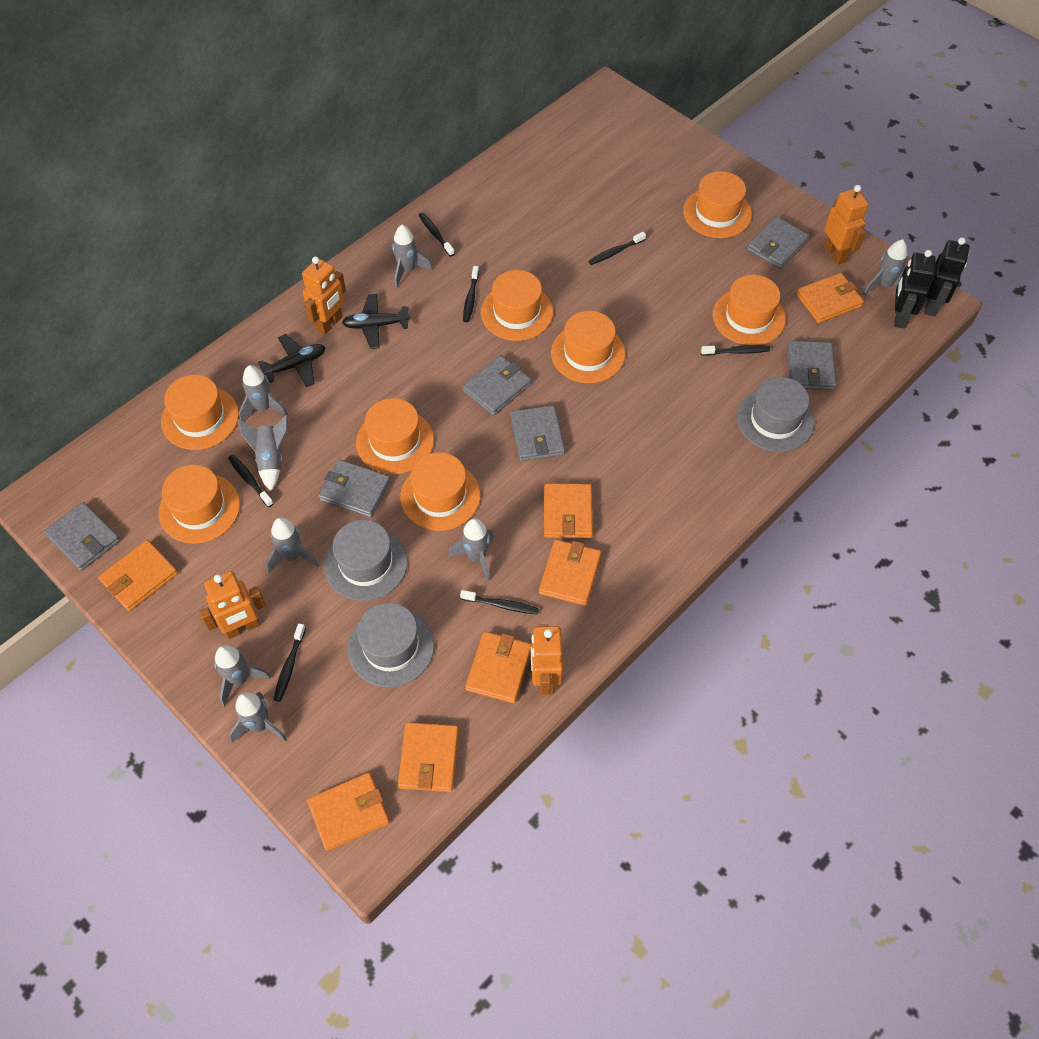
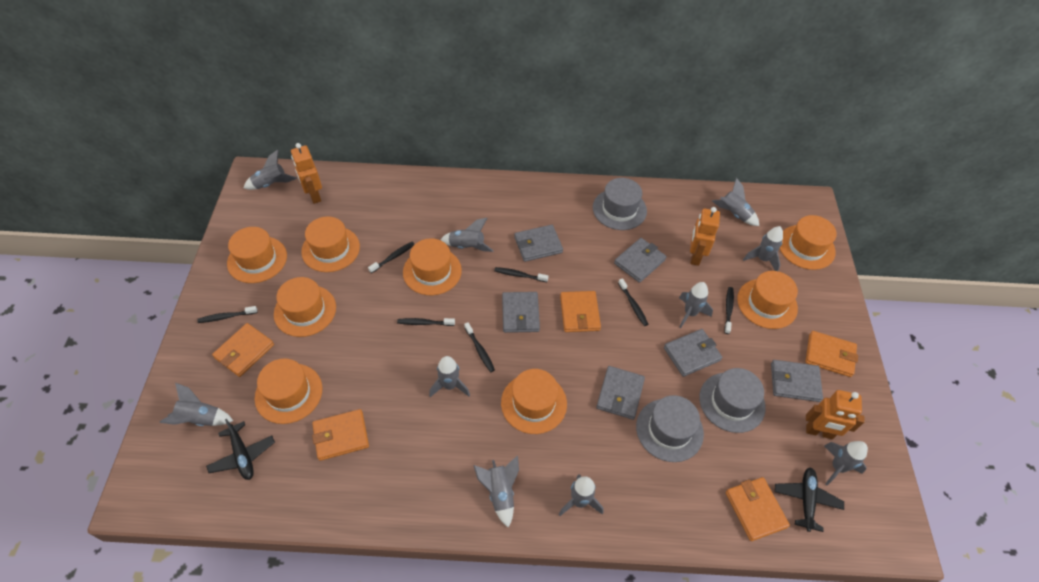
black robot: [894,250,935,329] [924,237,970,316] = 2 -> none = 0
grey rocket: [214,645,271,707] [229,692,287,743] [238,415,288,491] [239,365,288,421] [266,518,319,573] [392,225,433,289] [448,518,494,581] [863,239,907,296] = 8 -> [160,383,233,426] [244,150,297,190] [429,356,470,397] [440,218,494,252] [473,456,519,527] [559,474,603,516] [679,282,713,328] [712,178,759,226] [743,226,783,271] [824,441,868,485] = 10
orange robot: [199,571,266,639] [302,256,346,335] [531,624,563,695] [824,185,869,265] = 4 -> [291,143,322,204] [690,207,720,266] [806,390,865,439] = 3
orange wallet: [98,540,178,611] [307,772,390,851] [398,722,459,792] [465,631,531,703] [539,539,601,606] [544,483,593,538] [796,273,864,323] = 7 -> [212,323,274,377] [312,409,369,461] [560,291,601,332] [726,477,790,541] [805,331,858,377] = 5

